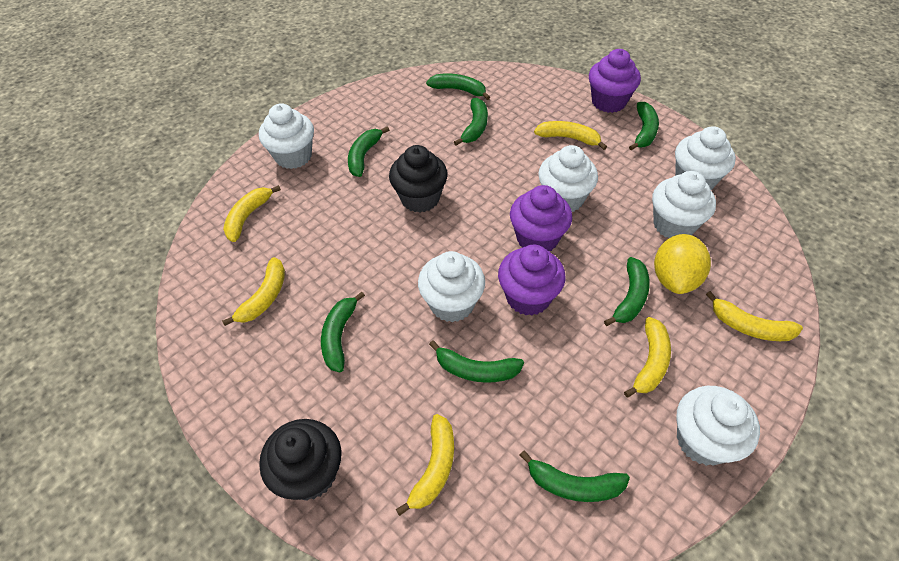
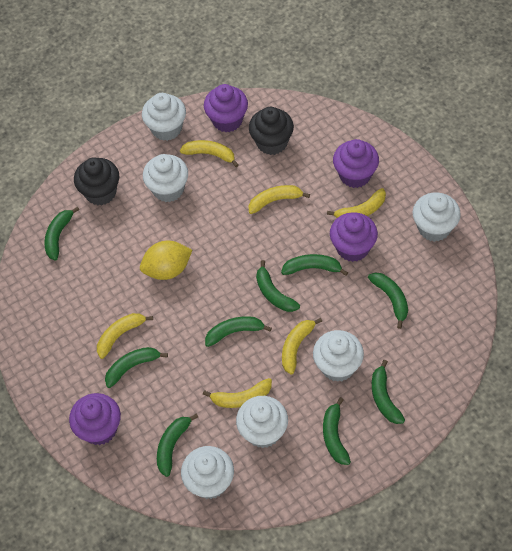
green banana: [321,292,365,372] [348,126,389,177] [426,73,490,100] [429,341,524,383] [454,98,488,146] [520,450,630,502] [604,257,650,326] [629,102,659,150] = 8 -> [45,207,79,260] [105,347,168,388] [157,414,198,477] [205,316,272,347] [256,260,300,312] [281,254,348,276] [323,397,351,465] [368,272,408,329] [372,360,405,424] = 9
purple cupcake: [498,245,566,316] [510,185,572,251] [589,49,641,113] = 3 -> [69,393,121,445] [204,84,248,132] [330,212,378,262] [333,139,379,188] = 4

